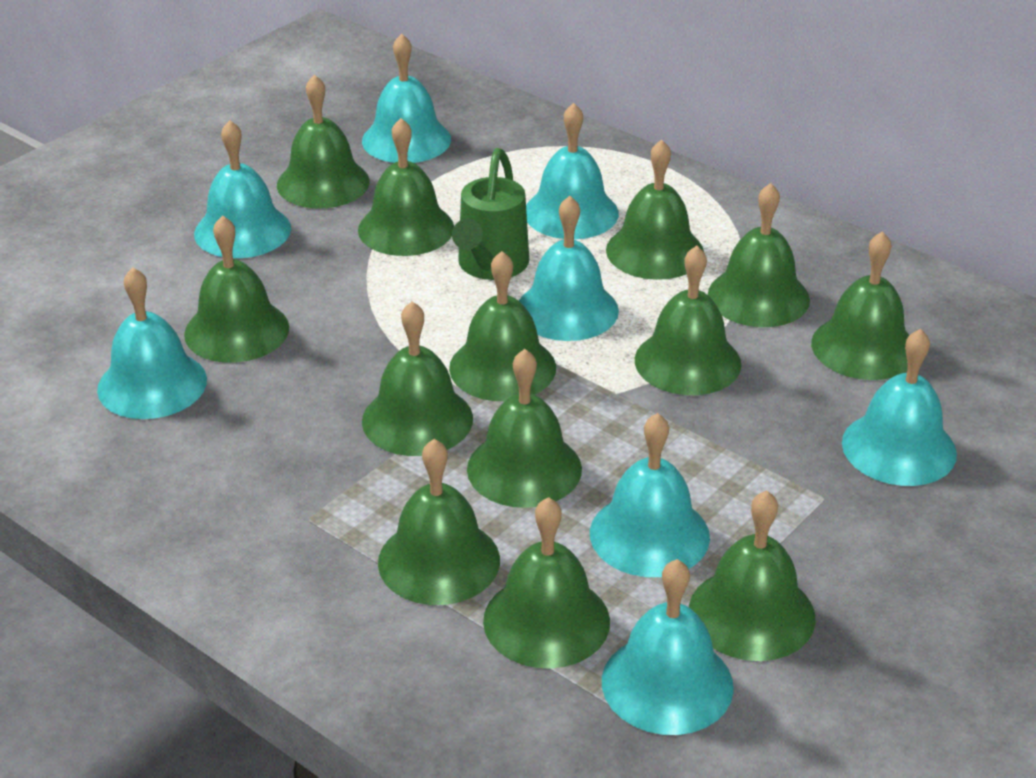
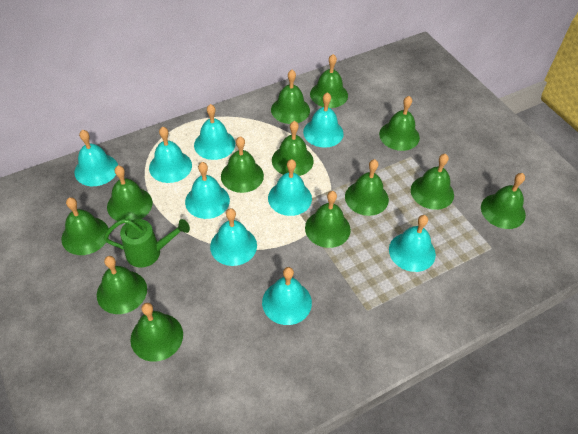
turquoise bell: [97,267,207,419] [194,120,291,258] [362,34,451,163] [519,196,619,341] [526,103,619,239] [590,413,710,577] [602,559,734,735] [842,329,957,486] = 8 -> [74,130,118,186] [149,127,192,183] [185,162,230,219] [194,104,235,160] [210,208,257,266] [262,267,312,325] [268,159,312,216] [303,92,344,148] [389,215,436,272] = 9

